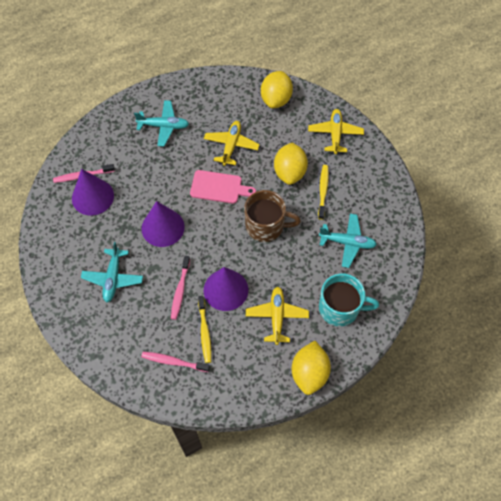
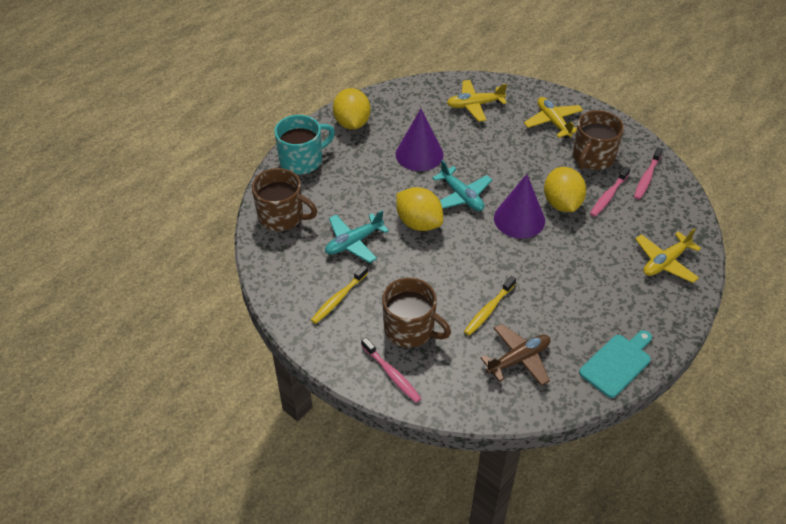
brown mug: [244,190,301,242] = 1 -> [252,168,317,231] [382,278,451,347] [573,110,624,170] = 3
brown plane: none = 0 -> [481,324,550,386] = 1
pink cutting board: [190,170,256,204] = 1 -> none = 0
purple cone: [72,169,114,215] [142,201,185,247] [204,267,248,311] = 3 -> [396,109,443,171] [494,174,545,239] = 2
turquoise cutting board: none = 0 -> [579,330,652,398] = 1
turquoise plane: [81,242,143,302] [134,100,189,147] [319,214,377,268] = 3 -> [325,210,389,263] [432,159,492,211] = 2

